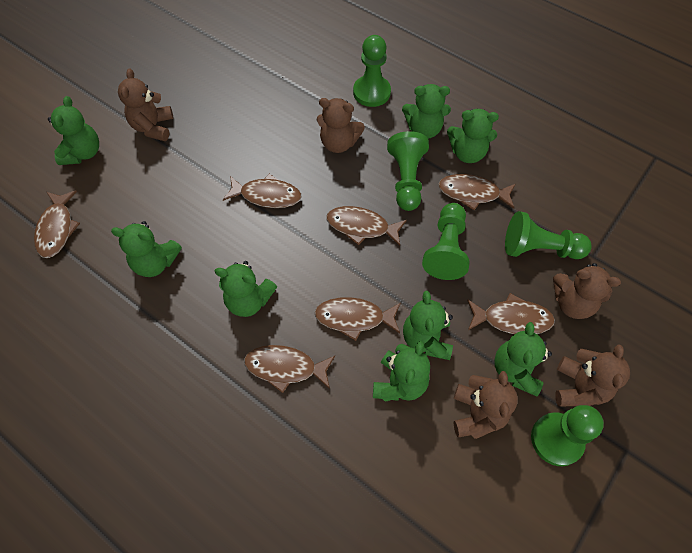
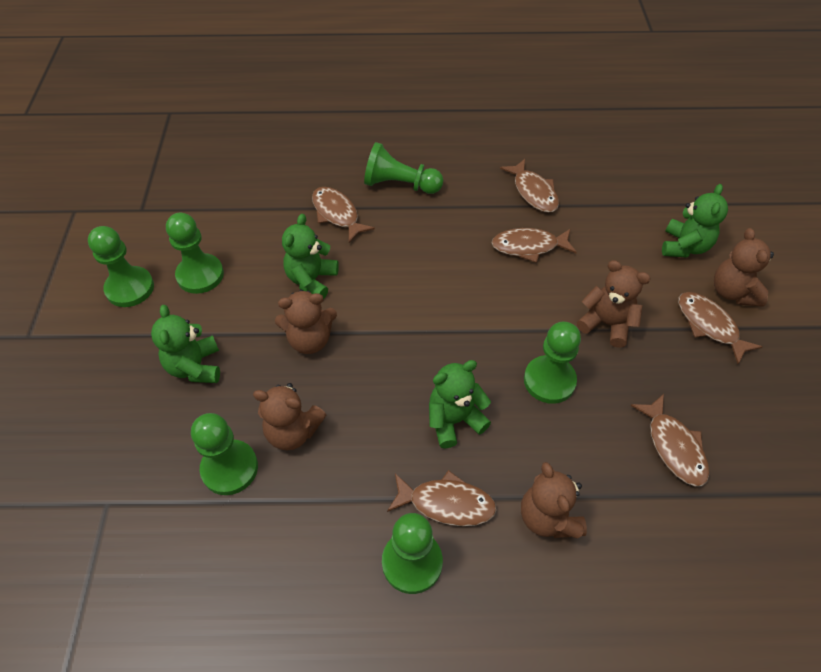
brown fish: [34,191,80,258] [223,174,302,208] [244,345,335,393] [314,297,401,341] [326,206,407,246] [438,174,516,210] [467,293,555,334] = 7 -> [312,187,375,243] [387,470,497,526] [492,228,577,263] [500,159,559,213] [630,394,709,486] [679,292,762,364] = 6
green pawn: [353,35,391,107] [387,131,429,211] [422,203,469,280] [505,211,592,259] [531,405,604,466] = 5 -> [88,226,154,307] [166,213,224,294] [191,413,258,495] [364,142,443,194] [382,513,443,594] [524,322,581,404] = 6
green teddy bear: [48,96,99,165] [111,221,182,277] [215,261,277,317] [373,341,430,402] [402,84,451,139] [403,291,453,360] [447,109,499,163] [494,322,552,397] = 8 -> [151,305,220,383] [282,214,339,299] [429,360,491,449] [662,184,728,258] = 4

